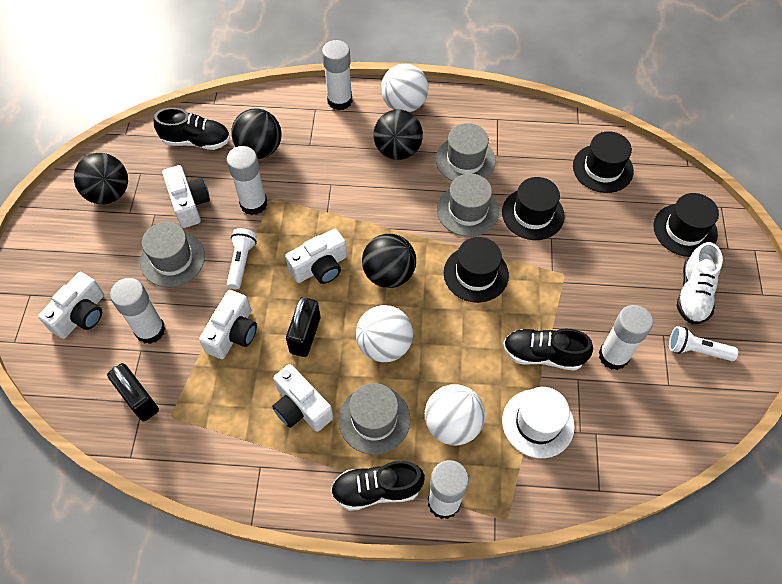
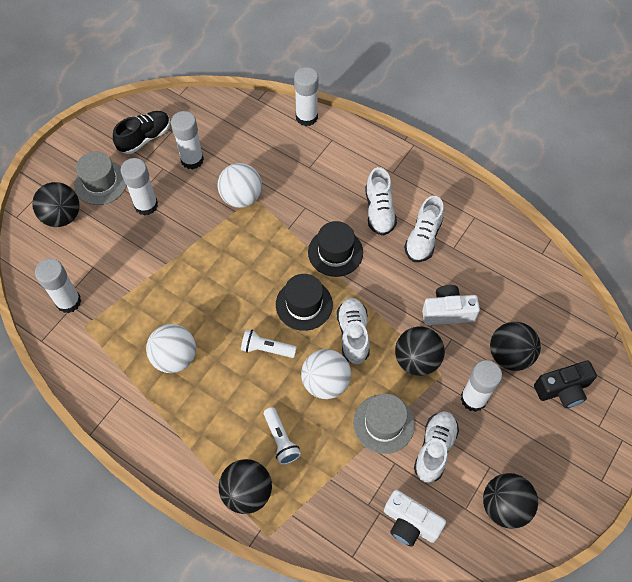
black ball: [74,153,128,204] [231,108,282,159] [362,234,416,288] [373,109,423,160] = 4 -> [32,182,80,227] [219,459,272,514] [395,326,445,376] [483,473,538,529] [490,322,541,371] = 5
black camera: none = 0 -> [534,361,597,408] = 1
black hat: [444,237,509,303] [502,177,565,240] [573,131,634,193] [654,193,719,257] = 4 -> [276,274,333,331] [308,221,363,277] = 2
black padlock: [107,363,159,421] [286,297,320,357] = 2 -> none = 0
black shoe: [154,108,230,150] [331,461,425,511] [503,329,593,371] = 3 -> [113,111,170,154] = 1
grey hat: [140,222,205,287] [338,383,410,455] [436,123,496,181] [437,173,499,237] = 4 -> [74,151,127,205] [353,394,415,454] = 2
white camera: [38,272,104,339] [162,165,210,228] [199,290,257,359] [272,364,333,432] [285,229,347,284] = 5 -> [384,490,446,547] [422,285,480,325] = 2
white hat: [502,387,575,458] = 1 -> none = 0
white shoe: [677,242,723,324] = 1 -> [337,298,370,364] [365,167,397,236] [404,196,444,262] [414,411,459,483] = 4

